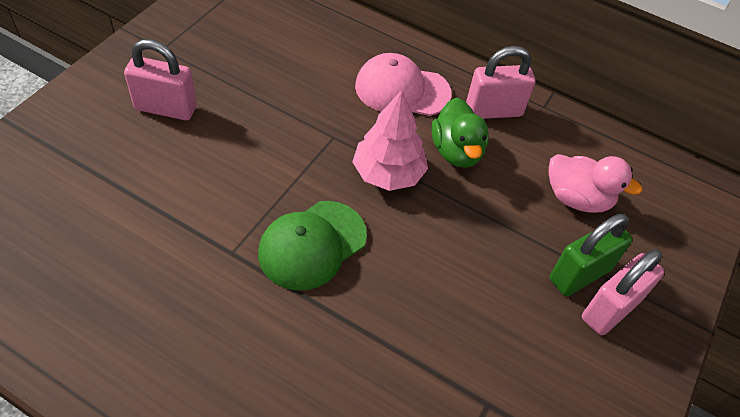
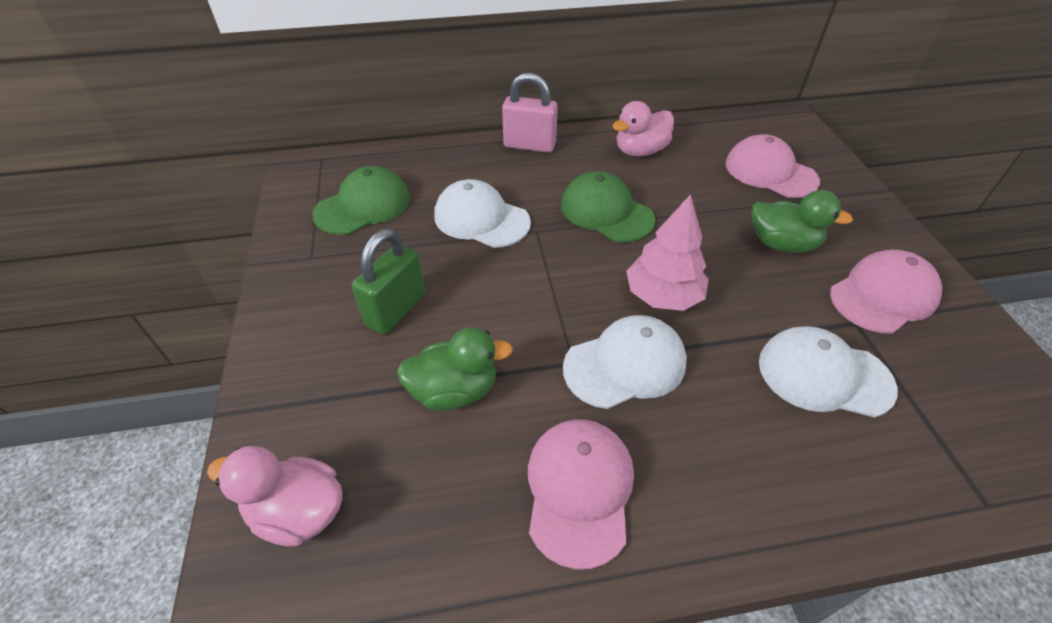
green cap: [258,201,367,291] = 1 -> [312,166,410,235] [561,171,655,242] = 2
green duck: [432,98,489,168] = 1 -> [397,327,513,411] [751,190,853,253] = 2
pink cap: [355,53,452,116] = 1 -> [528,419,634,570] [725,134,820,198] [830,249,942,334] = 3
pink duck: [548,154,642,213] = 1 -> [207,446,343,547] [612,101,674,156] = 2
pink padlock: [124,39,197,120] [466,46,536,119] [582,249,664,335] = 3 -> [502,73,558,153] = 1
white cap: none = 0 -> [434,179,531,248] [563,315,687,409] [759,326,898,418] = 3

